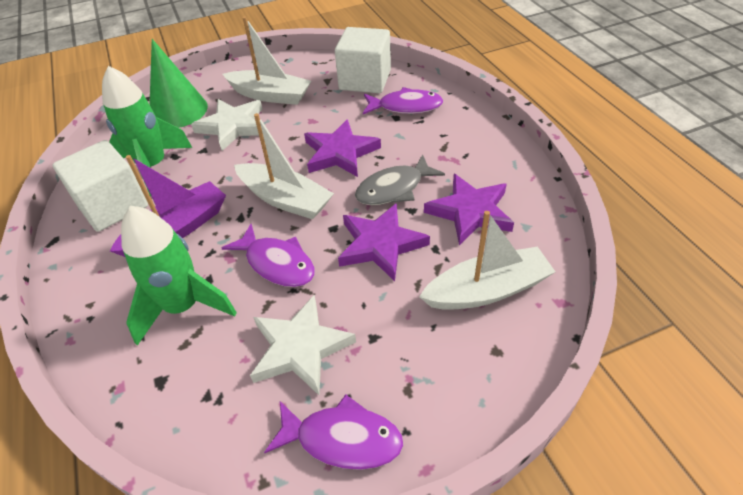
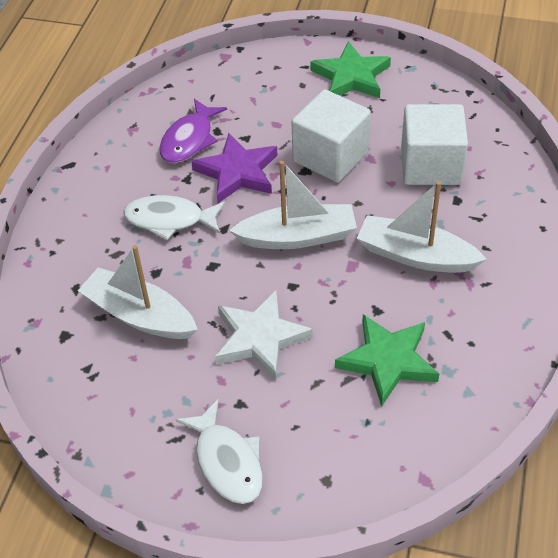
green cone: [150,39,208,128] = 1 -> none = 0
green rocket: [102,66,192,196] [121,206,237,346] = 2 -> none = 0
green star: none = 0 -> [311,41,391,98] [335,314,439,407] = 2
grey fish: [355,154,445,205] = 1 -> none = 0
purple boat: [110,155,226,257] = 1 -> none = 0
purple fish: [222,224,315,287] [264,394,403,470] [363,87,443,114] = 3 -> [159,99,227,163] = 1
purple star: [304,119,381,177] [338,203,430,281] [424,174,514,245] = 3 -> [191,133,277,203] = 1
white fish: none = 0 -> [124,195,225,240] [176,399,263,504] = 2
white star: [191,99,262,151] [250,295,356,395] = 2 -> [215,290,313,380] = 1

